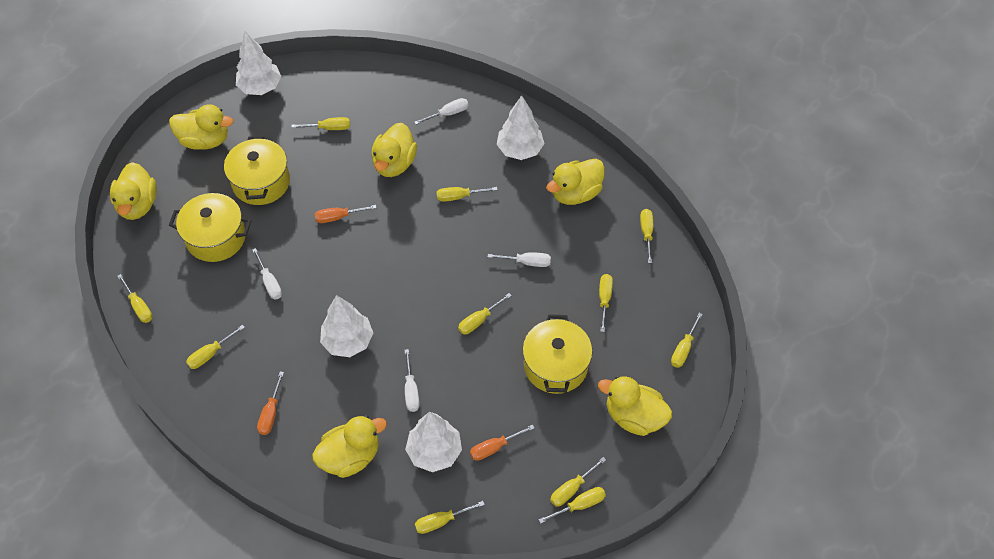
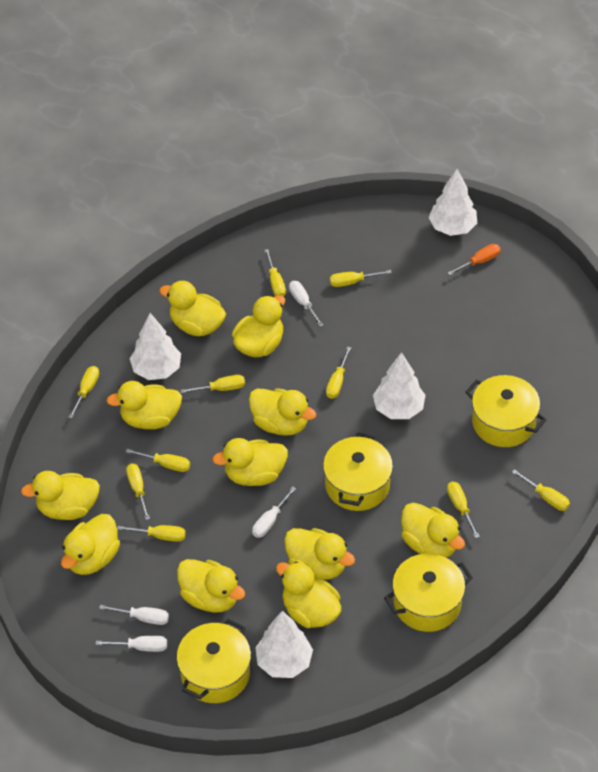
orange screwdriver: [257,371,284,435] [315,205,376,223] [470,425,534,461] = 3 -> [448,244,501,275] = 1
yellow duck: [110,162,157,220] [169,104,233,150] [312,416,387,478] [371,123,417,177] [546,159,605,205] [598,376,672,436] = 6 -> [21,471,100,520] [61,514,120,575] [107,381,182,429] [159,281,226,336] [177,559,245,612] [212,438,288,486] [232,295,285,357] [249,388,316,436] [276,562,341,628] [284,528,355,580] [401,503,465,558] = 11
yellow pot: [169,193,252,262] [224,135,290,205] [522,314,592,394] = 3 -> [176,619,251,703] [323,432,393,511] [384,554,473,632] [465,375,547,447] = 4
yellow screwdriver: [117,274,153,323] [186,325,245,369] [291,117,350,130] [415,501,485,534] [437,187,497,202] [458,293,512,334] [539,487,606,523] [550,457,606,506] [599,274,613,332] [640,209,653,263] [671,313,703,368] = 11 -> [68,366,99,419] [117,525,186,542] [126,449,190,472] [126,464,150,520] [180,375,245,393] [264,249,286,297] [326,347,351,399] [330,270,392,287] [447,482,480,538] [512,469,570,511] = 10

